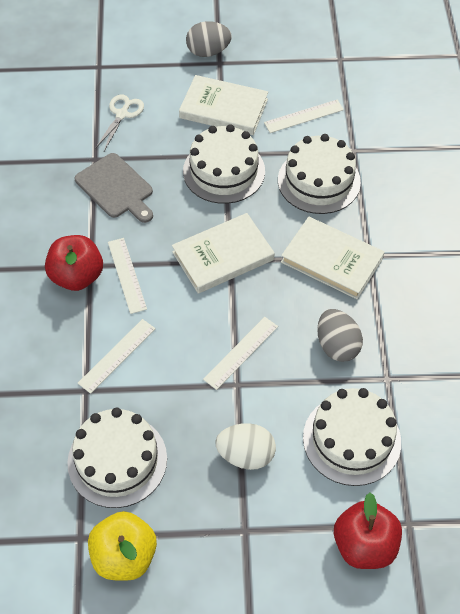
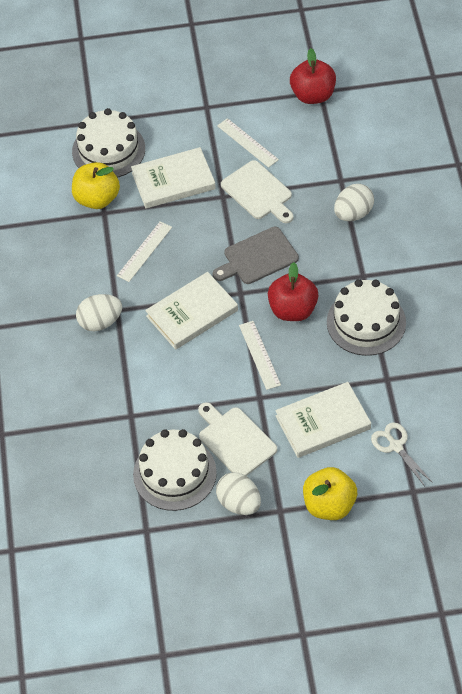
grey egg: [186,21,232,57] [317,309,363,362] = 2 -> none = 0
white cake: [67,408,167,508] [183,124,265,204] [278,134,361,214] [303,388,401,486] = 4 -> [72,108,145,178] [133,429,217,511] [327,279,406,356] = 3
white cutting board: none = 0 -> [198,402,277,476] [221,160,294,223] = 2
white egg: [216,423,276,470] = 1 -> [76,294,122,331] [216,472,261,515] [334,184,374,221] = 3
white ruler: [78,319,156,394] [108,238,147,314] [203,317,278,390] [264,100,344,133] = 4 -> [117,221,172,282] [217,118,279,168] [239,321,281,390] = 3
yellow apple: [88,511,157,581] = 1 -> [72,162,120,209] [303,467,357,520] = 2

